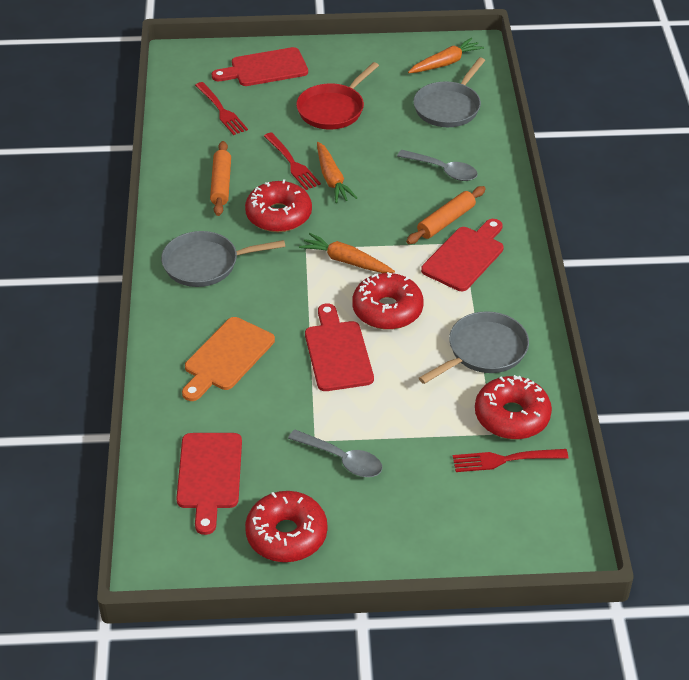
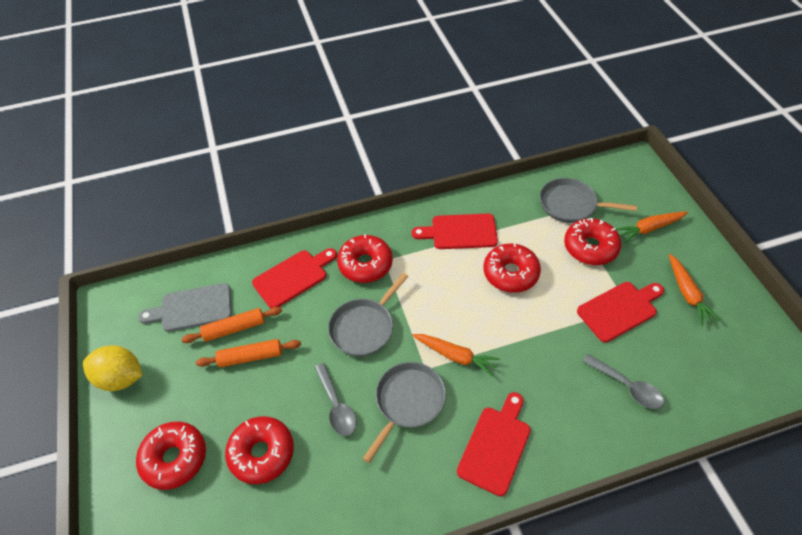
grey cutting board: none = 0 -> [138,283,232,332] = 1
orange cutting board: [182,317,275,401] = 1 -> none = 0
red donut: [245,179,312,232] [245,491,327,562] [352,272,424,330] [475,375,552,439] = 4 -> [136,422,206,490] [225,416,294,484] [337,234,393,283] [484,243,541,293] [564,218,621,265] = 5
red fork: [195,82,248,135] [264,132,321,190] [453,449,568,472] = 3 -> none = 0
red pan: [296,62,379,130] = 1 -> none = 0
yellow lemon: none = 0 -> [83,345,143,391] = 1

